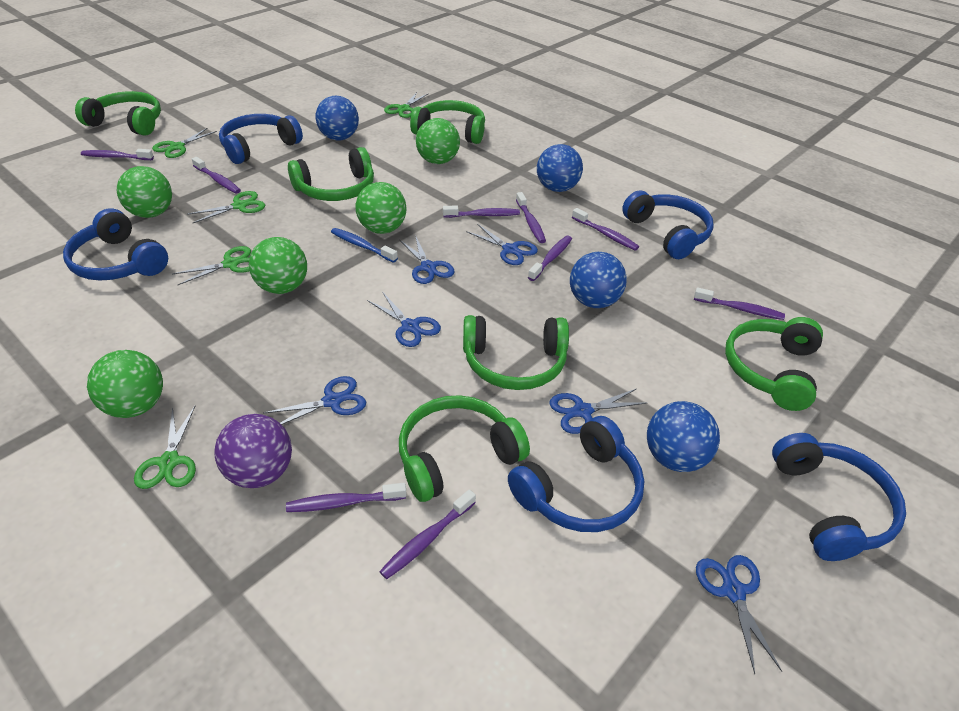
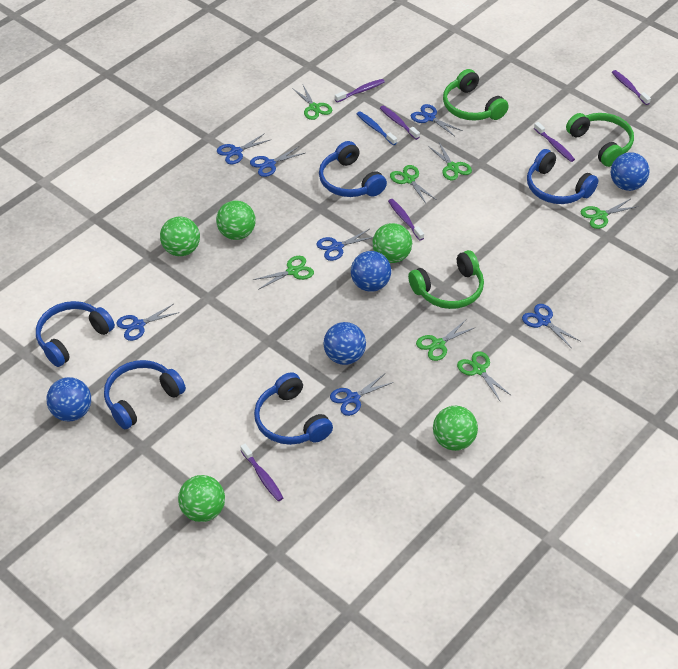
blue scissors: [263,376,366,425] [367,293,441,347] [400,235,455,284] [466,224,538,265] [549,389,647,434] [696,555,782,674] = 6 -> [117,304,180,341] [217,133,272,164] [250,146,305,177] [316,229,373,261] [330,374,394,416] [411,104,463,136] [522,304,580,347] = 7
green headphones: [75,91,161,136] [288,147,374,201] [399,395,530,502] [410,100,485,144] [463,315,569,390] [725,317,823,411] = 6 -> [408,250,484,309] [443,69,509,121] [566,113,634,167] = 3
green scissors: [134,405,196,489] [152,128,217,158] [173,246,251,285] [187,191,265,223] [384,92,429,118] = 5 -> [253,256,314,290] [292,85,332,120] [390,165,437,204] [416,320,476,361] [428,142,472,180] [457,351,512,401] [581,199,638,229] = 7
purple ball: [214,414,292,488] = 1 -> none = 0
purple toothbrush: [81,149,154,160] [192,157,241,193] [286,483,407,512] [379,489,476,579] [443,205,520,218] [516,192,546,243] [528,236,572,281] [572,208,639,250] [694,287,785,320] = 9 -> [240,444,283,501] [335,79,385,103] [380,106,420,140] [388,199,424,241] [534,122,575,162] [612,70,651,105] = 6

